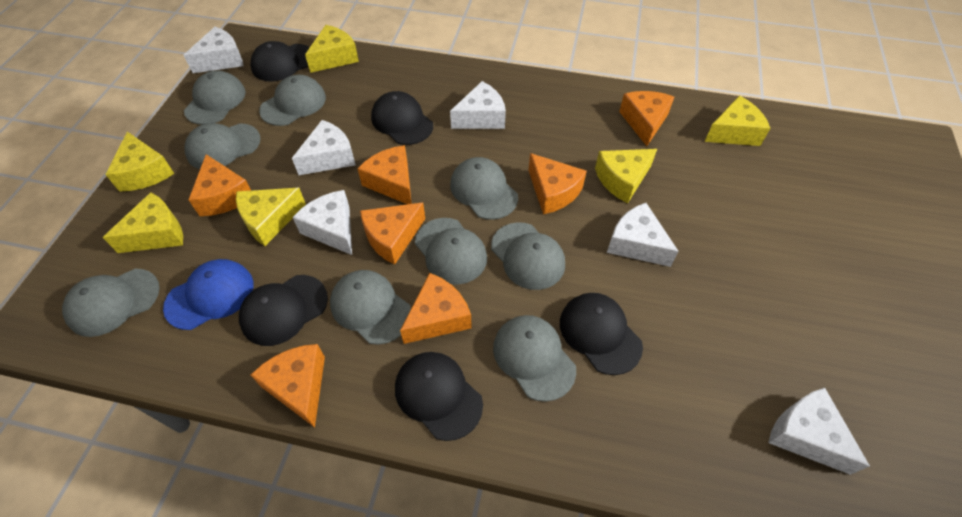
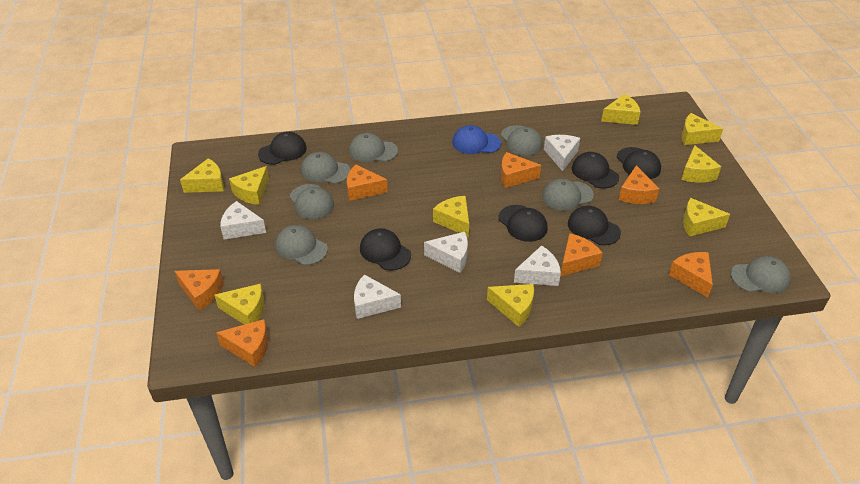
black cap: [239,275,328,346] [250,41,310,82] [371,91,433,145] [395,352,483,441] [560,293,643,375] = 5 -> [258,132,307,165] [360,228,411,271] [498,205,548,242] [568,206,621,245] [572,152,619,188] [617,147,661,179] = 6
grey cap: [62,269,160,337] [184,71,246,125] [185,123,261,169] [259,75,326,126] [330,270,411,345] [415,218,487,285] [450,157,518,220] [491,222,565,290] [493,315,576,402] = 9 -> [275,225,328,265] [290,184,334,219] [301,152,350,184] [349,133,398,162] [501,125,543,156] [542,179,594,211] [731,256,791,293] = 7
white cheese: [183,27,244,73] [292,120,356,175] [293,190,352,255] [450,81,506,129] [607,203,679,267] [768,388,870,475] = 6 -> [220,201,266,239] [354,274,401,319] [424,232,468,273] [514,245,561,286] [544,135,580,171] = 5
yellow cheese: [103,192,183,253] [105,132,175,192] [236,188,306,246] [305,25,359,73] [595,149,657,203] [704,96,770,146] = 6 -> [180,158,224,193] [214,284,264,325] [229,166,269,205] [433,196,469,237] [487,284,534,327] [601,94,641,125] [681,113,723,145] [681,145,721,182] [683,198,730,237] = 9

